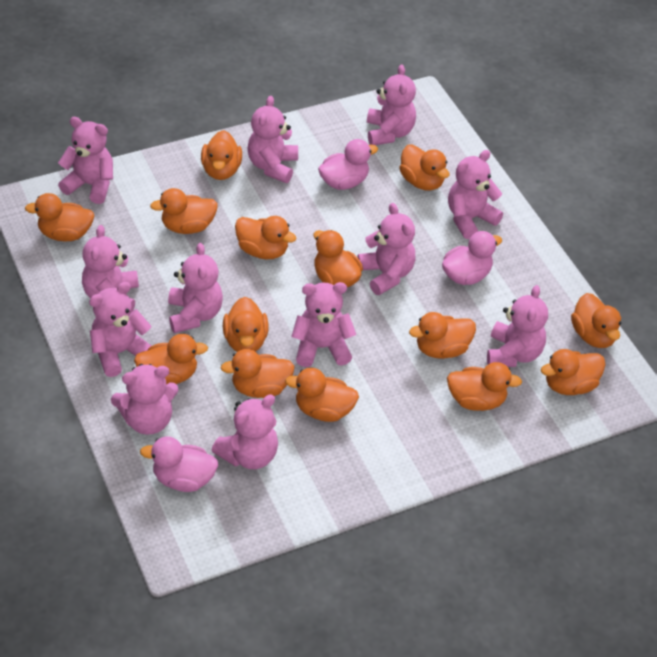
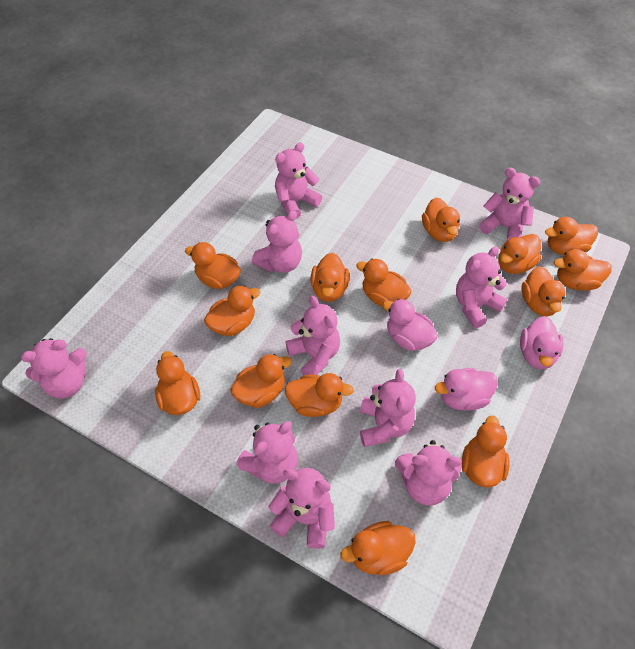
pink teddy bear: [58,117,113,204] [82,225,139,312] [89,282,151,377] [111,364,178,435] [168,243,223,333] [211,395,278,469] [247,96,298,183] [291,282,357,367] [357,203,416,295] [367,65,416,145] [448,150,503,239] [487,285,548,367] = 12 -> [21,338,87,399] [236,421,298,484] [252,210,302,273] [268,468,335,549] [275,142,322,219] [286,295,340,375] [360,369,416,447] [395,440,462,505] [456,246,507,328] [479,168,540,240] = 10

